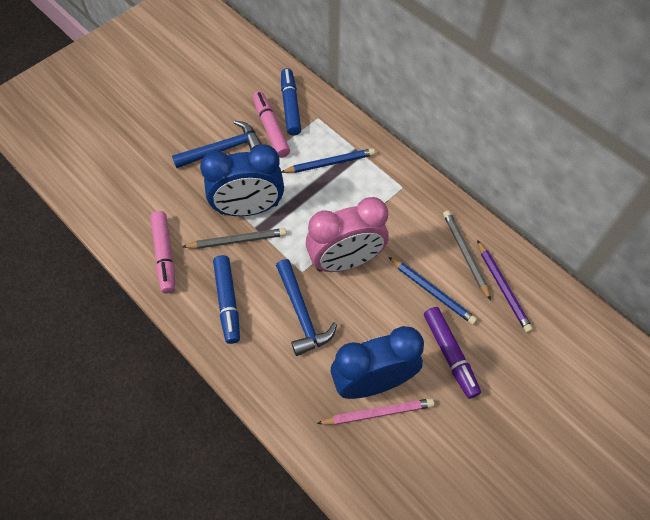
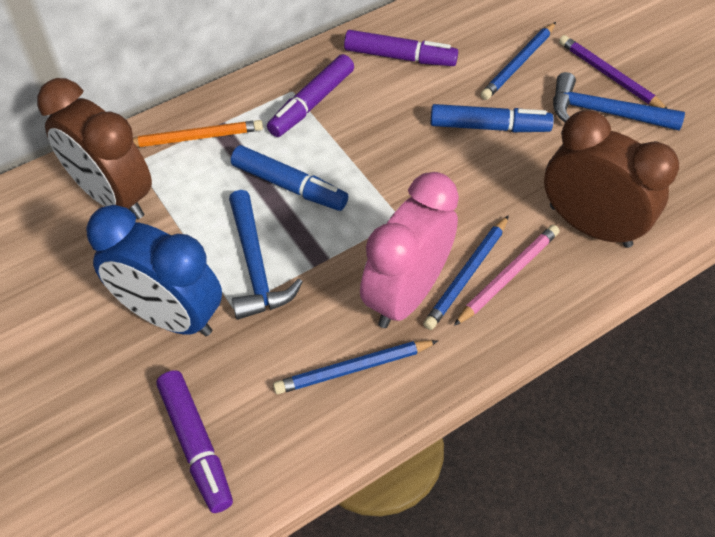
blue clock: [200,144,284,216] [331,326,424,399] = 2 -> [86,205,222,336] = 1
blue pencil: [281,148,375,173] [388,257,477,325] = 2 -> [273,340,438,394] [423,215,509,330] [480,22,556,100] = 3
brown clock: none = 0 -> [37,78,152,219] [544,110,679,248] = 2
grey pencil: [182,228,287,249] [443,211,491,300] = 2 -> none = 0
orange pencil: none = 0 -> [133,120,263,147] = 1
pink marker: [150,211,175,294] [253,91,290,158] = 2 -> none = 0
purple marker: [424,307,481,399] = 1 -> [156,370,233,513] [267,54,354,137] [344,30,458,66] = 3

